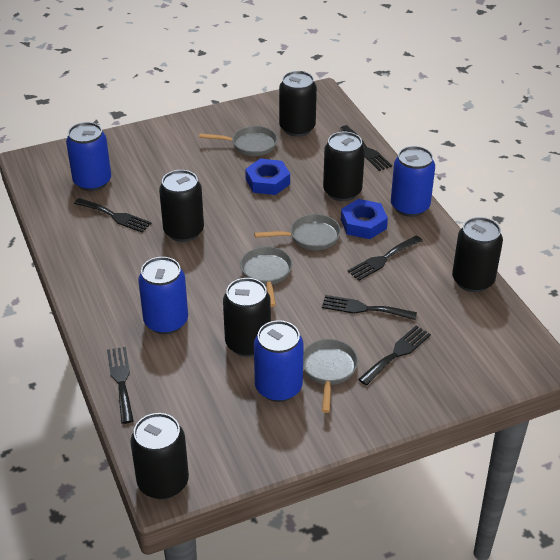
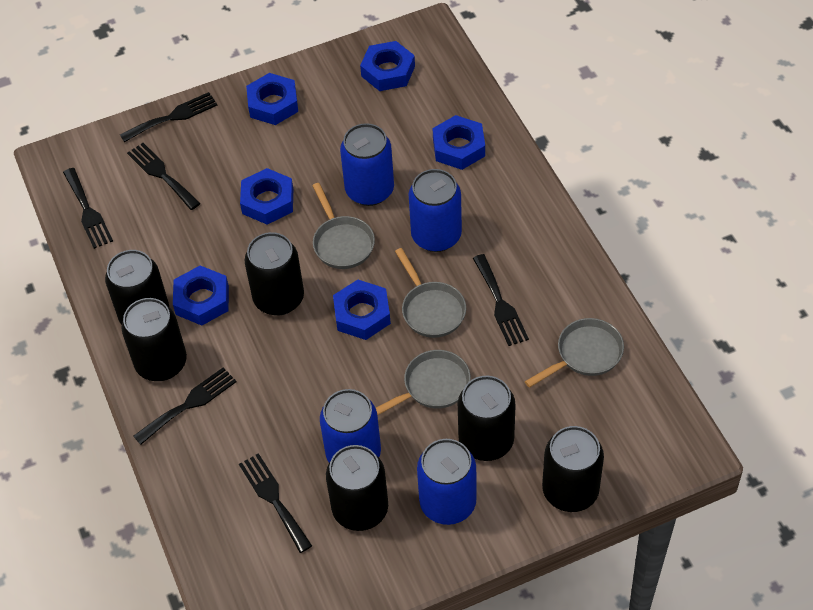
blue nut: [245,159,290,195] [341,199,388,239] = 2 -> [173,265,229,326] [240,168,293,225] [246,73,298,125] [333,280,391,340] [360,41,415,91] [433,115,485,170] = 6

